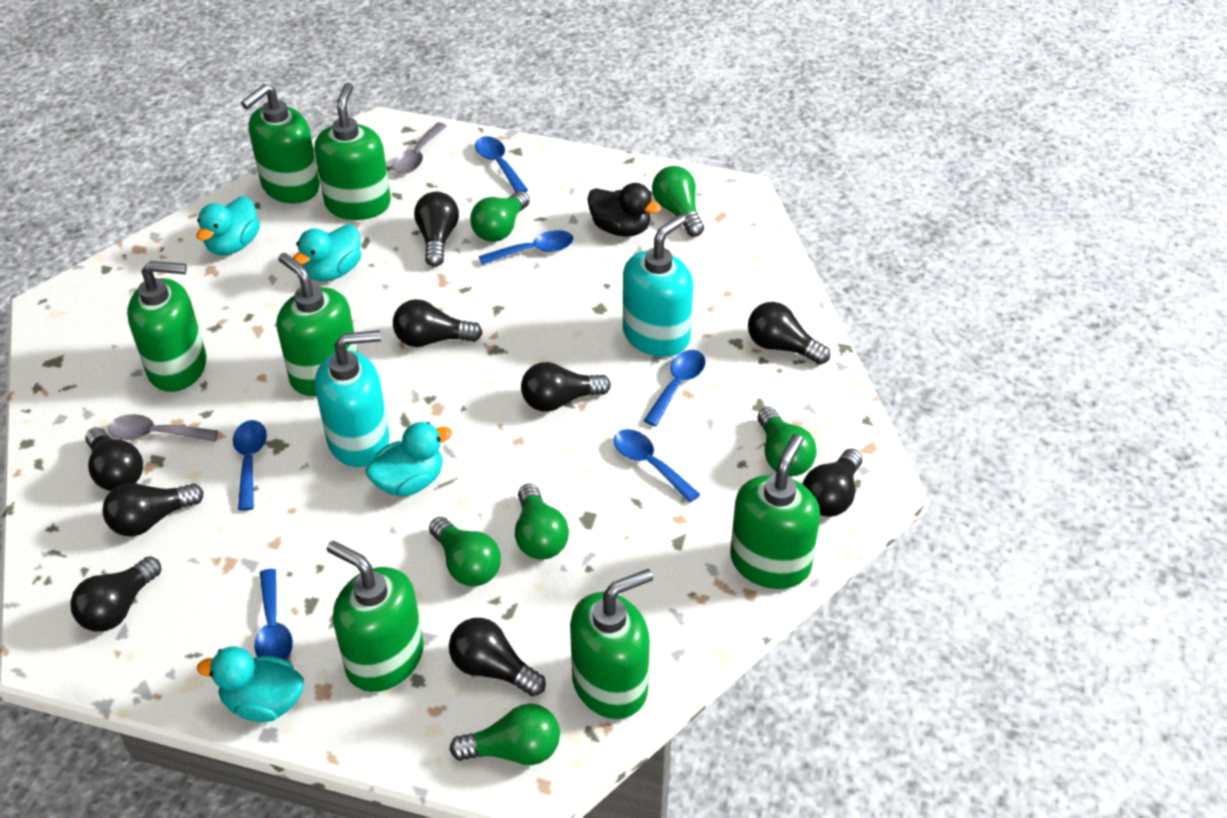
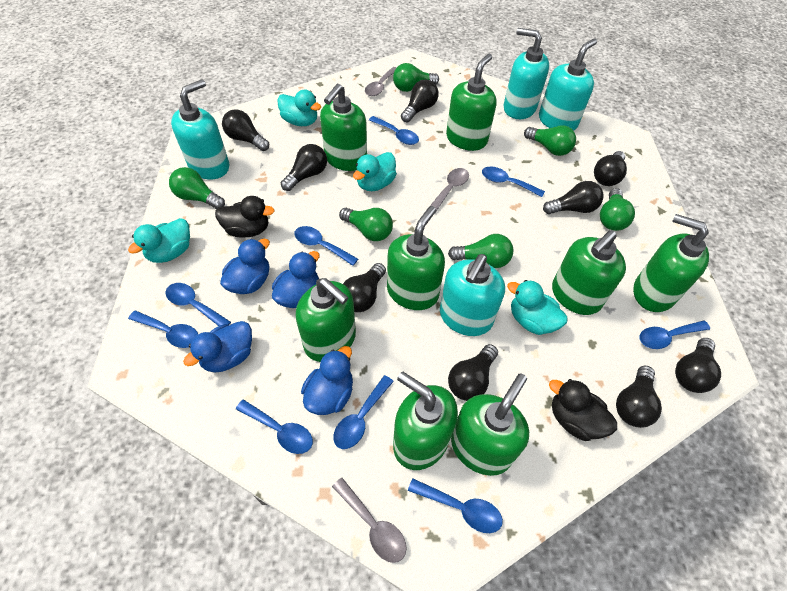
black duck: [587,183,661,237] = 1 -> [215,196,275,237] [549,379,617,441] = 2
blue duck: none = 0 -> [183,321,252,373] [220,239,270,294] [272,251,320,308] [301,346,353,415] = 4
blue spoon: [233,420,267,511] [254,569,293,660] [475,136,528,192] [478,230,574,265] [614,429,700,503] [643,350,706,426] = 6 -> [128,310,198,348] [165,283,231,326] [236,399,313,454] [294,226,358,266] [333,375,394,449] [369,116,419,145] [408,478,503,533] [482,166,545,197] [639,320,710,349] = 9
green soap dispenser: [127,261,206,392] [241,84,320,203] [277,253,358,396] [314,83,391,220] [327,541,423,692] [570,569,653,719] [730,434,820,589] = 7 -> [296,278,356,362] [320,84,367,171] [387,206,445,310] [393,372,458,470] [446,54,496,151] [451,373,529,476] [552,230,626,315] [633,214,709,312] = 8
grey spoon: [108,414,218,442] [392,122,447,174] = 2 -> [332,478,407,563] [365,67,397,96] [429,168,469,213] = 3
turquoise soap dispenser: [315,330,389,467] [623,214,693,357] = 2 -> [171,79,229,179] [440,254,505,336] [504,28,549,119] [539,38,597,131] = 4

